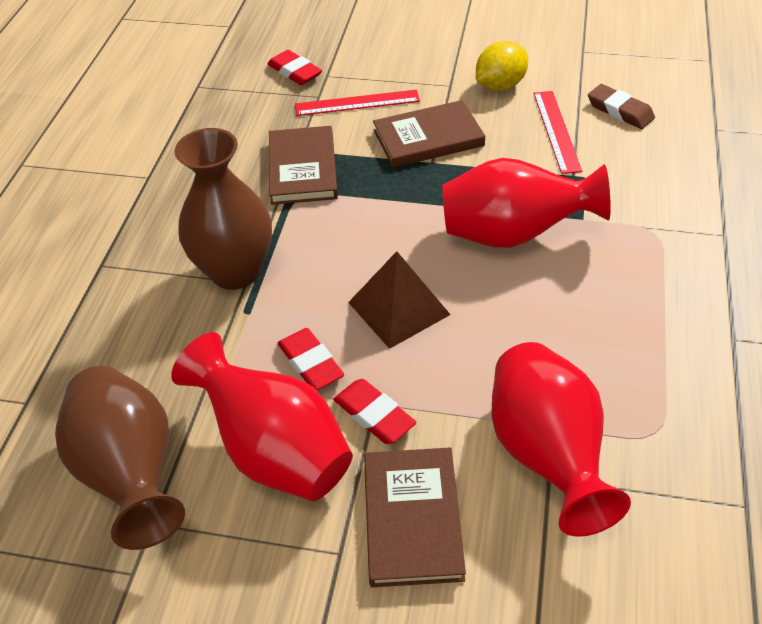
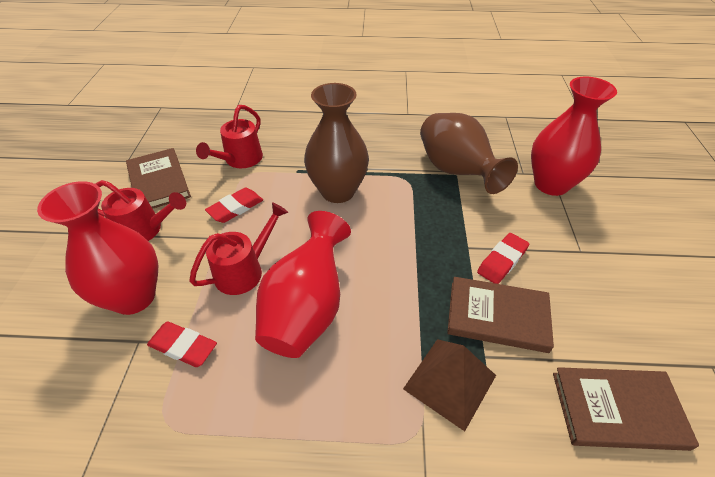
brown eraser: [588,84,655,129] = 1 -> none = 0
red ruler: [295,90,420,116] [533,91,582,174] = 2 -> none = 0
red watering can: none = 0 -> [95,180,186,241] [189,202,288,295] [196,105,263,168] = 3
yellow lemon: [476,41,528,91] = 1 -> none = 0

